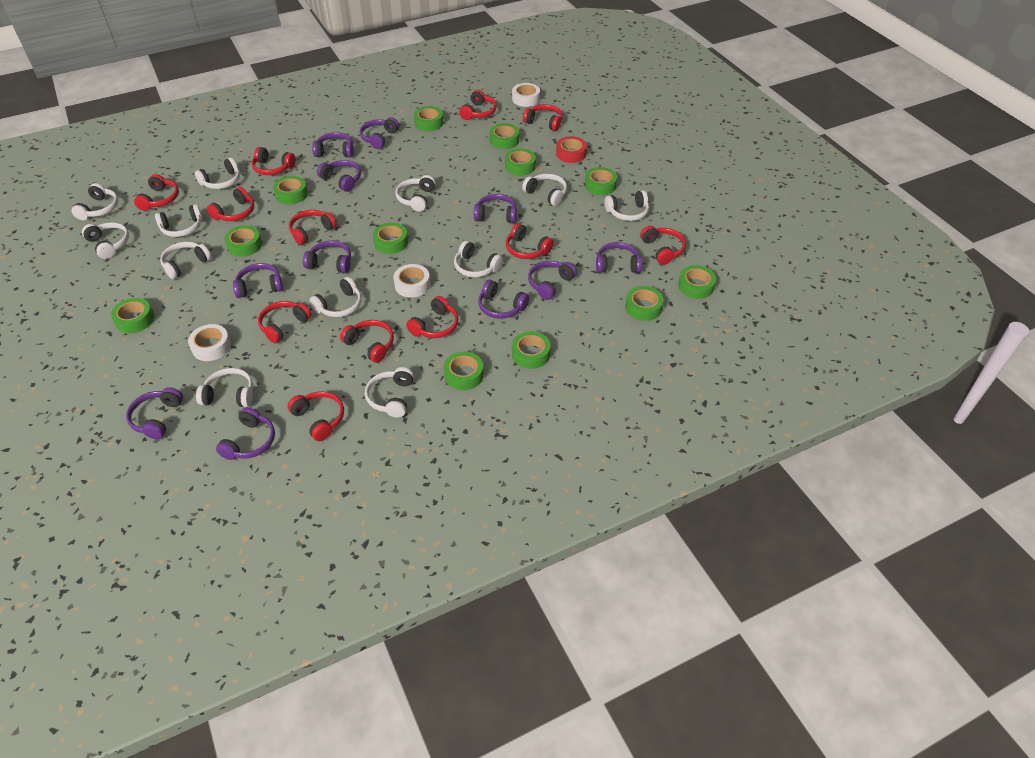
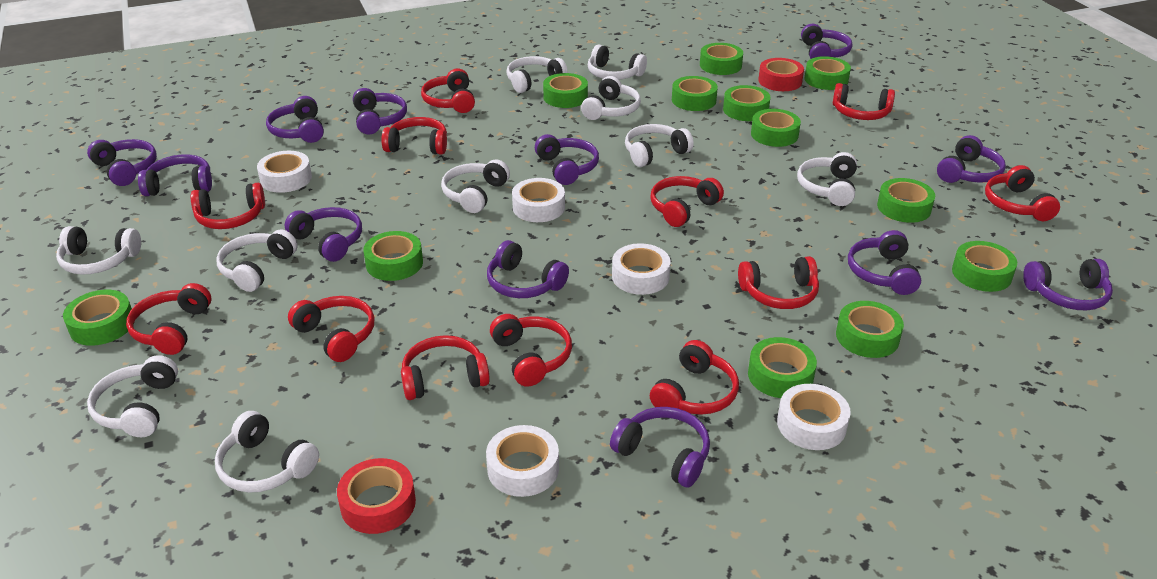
purple headphones: [126,387,183,439] [216,407,275,460] [233,263,283,298] [303,240,351,273] [312,132,354,157] [317,160,361,192] [360,117,399,149] [474,194,517,223] [478,280,529,319] [528,261,577,300] [596,242,642,273] = 11 -> [87,139,157,186] [138,154,212,196] [266,96,324,143] [285,207,362,262] [353,88,407,134] [487,240,569,298] [535,134,599,185] [610,407,710,488] [801,24,852,59] [848,230,921,295] [937,135,1006,183] [1023,259,1113,311] = 12
red tape: [556,136,587,163] = 1 -> [337,458,416,534] [758,58,804,91] = 2
white headphones: [71,183,118,220] [82,222,129,259] [155,204,203,237] [160,242,211,279] [195,158,240,189] [196,368,253,407] [310,277,362,317] [365,367,414,418] [395,175,436,212] [454,241,503,277] [522,174,567,206] [604,190,649,221] = 12 -> [56,226,141,275] [87,355,178,437] [215,411,319,492] [217,229,298,292] [441,159,510,213] [506,56,568,93] [581,76,641,120] [588,45,647,80] [625,124,694,167] [797,152,857,206] = 10
white tape: [188,324,231,361] [393,264,430,298] [512,83,540,107] = 3 -> [257,151,312,193] [486,425,559,497] [512,178,565,222] [612,243,670,295] [777,384,851,450] = 5

